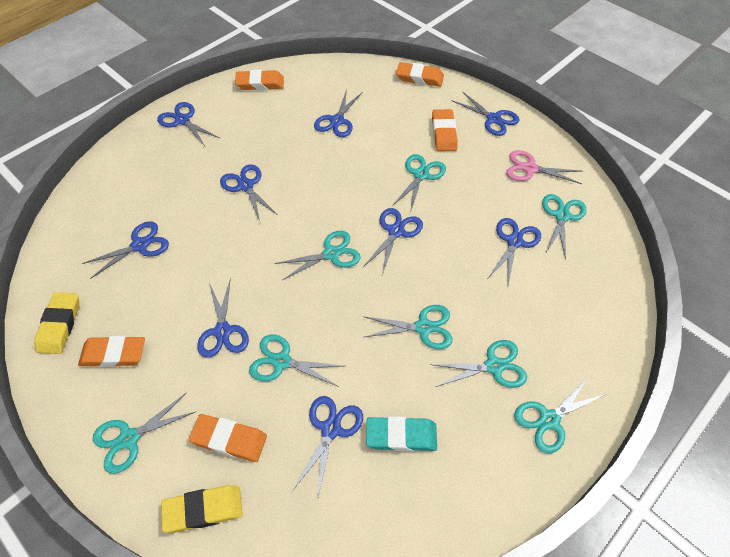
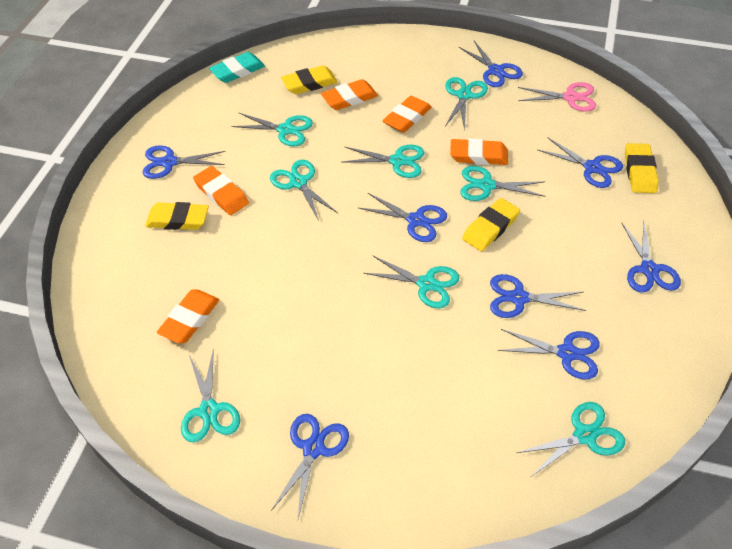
blue scissors: [82,221,169,279] [157,102,219,146] [197,278,249,358] [220,164,278,221] [293,396,363,497] [314,89,362,137] [363,208,423,275] [453,92,519,136] [488,218,541,285] = 9 -> [143,145,226,179] [271,414,349,518] [359,193,447,242] [459,41,523,87] [490,274,586,318] [498,329,600,380] [538,138,623,188] [622,223,681,292] = 8
yellow eraser: [34,292,79,354] [161,485,243,533] = 2 -> [145,202,209,230] [281,65,338,94] [462,198,520,251] [625,143,659,193] = 4

